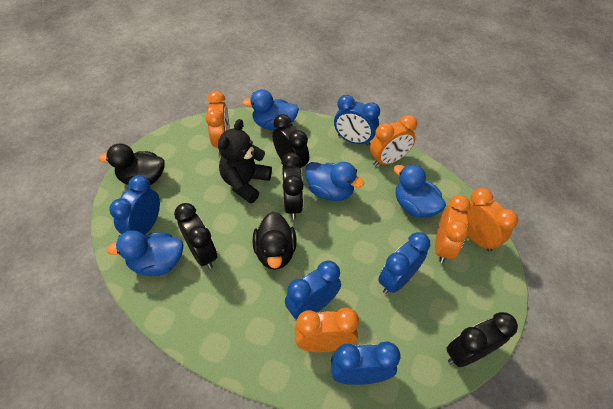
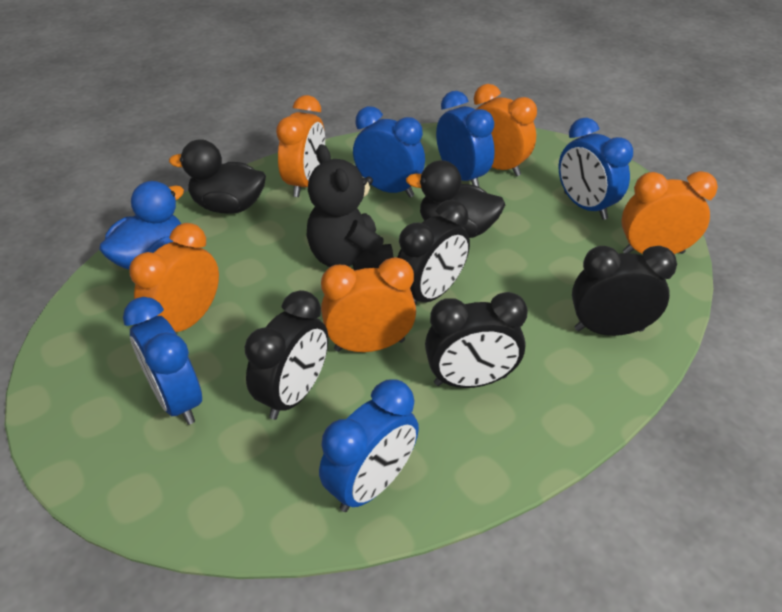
blue duck: [106,230,183,276] [242,89,299,130] [305,162,364,201] [394,164,446,218] = 4 -> [99,181,184,269] = 1

